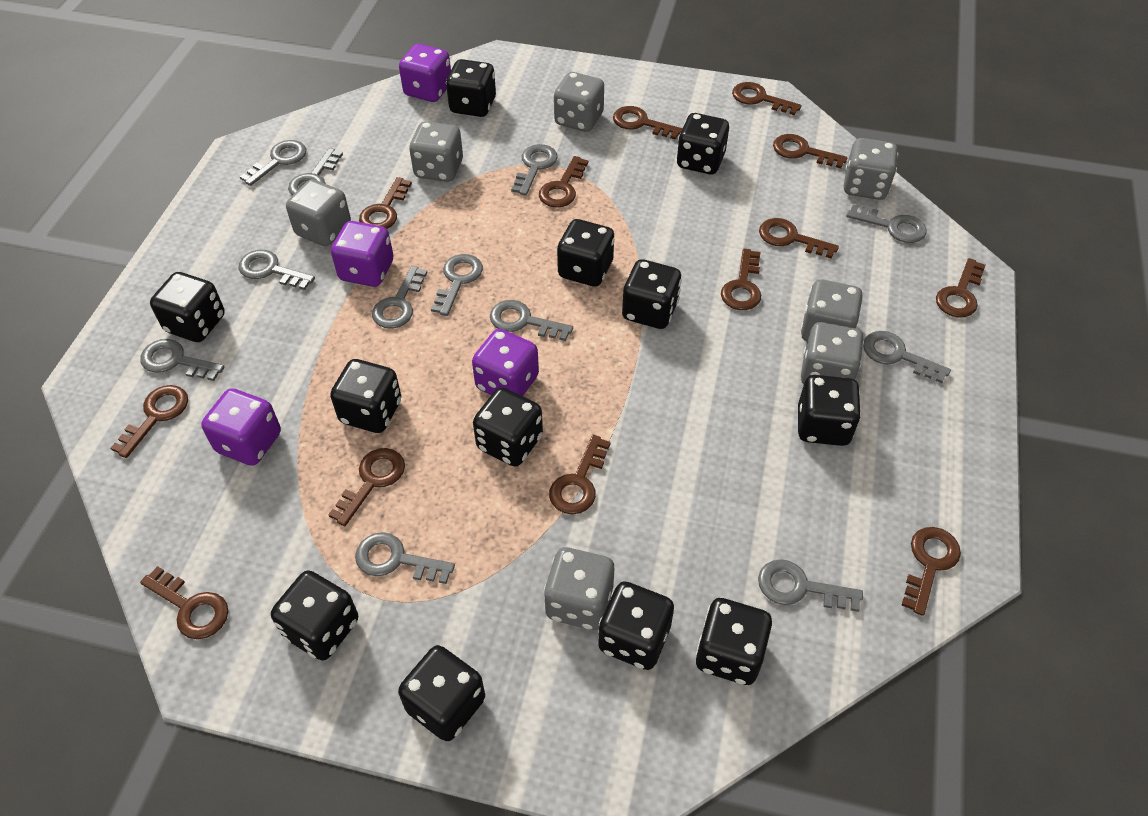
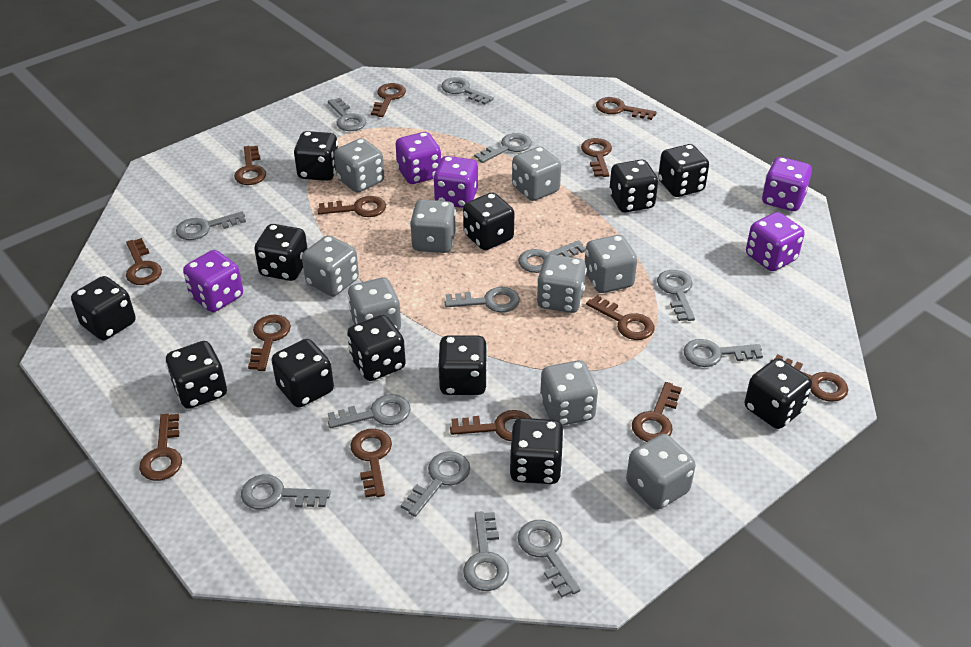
grey dice: [286,179,351,246] [409,121,463,182] [544,547,614,630] [554,72,604,132] [801,279,863,341] [801,322,864,384] [844,138,898,200] = 7 -> [302,235,359,296] [334,138,384,193] [347,278,401,330] [410,200,456,253] [512,146,561,201] [537,254,587,313] [540,360,598,426] [585,235,637,293] [626,434,696,510] = 9
grey key: [140,339,225,381] [239,250,315,290] [240,140,306,186] [288,148,343,195] [355,532,455,584] [372,266,428,329] [431,254,483,316] [490,300,573,341] [511,144,558,196] [758,559,863,612] [846,205,927,243] [863,331,951,383] = 12 -> [176,211,246,240] [241,474,331,510] [328,98,366,131] [328,394,411,428] [401,452,470,517] [441,77,494,105] [445,287,520,312] [463,511,509,591] [474,133,532,163] [518,240,586,273] [518,520,581,598] [657,270,695,321] [684,339,763,367] = 13
purple dice: [201,388,281,466] [331,221,394,287] [399,44,451,102] [472,329,539,396] = 4 -> [183,250,243,312] [395,132,441,184] [433,156,478,208] [746,212,804,271] [762,157,812,211] = 5

